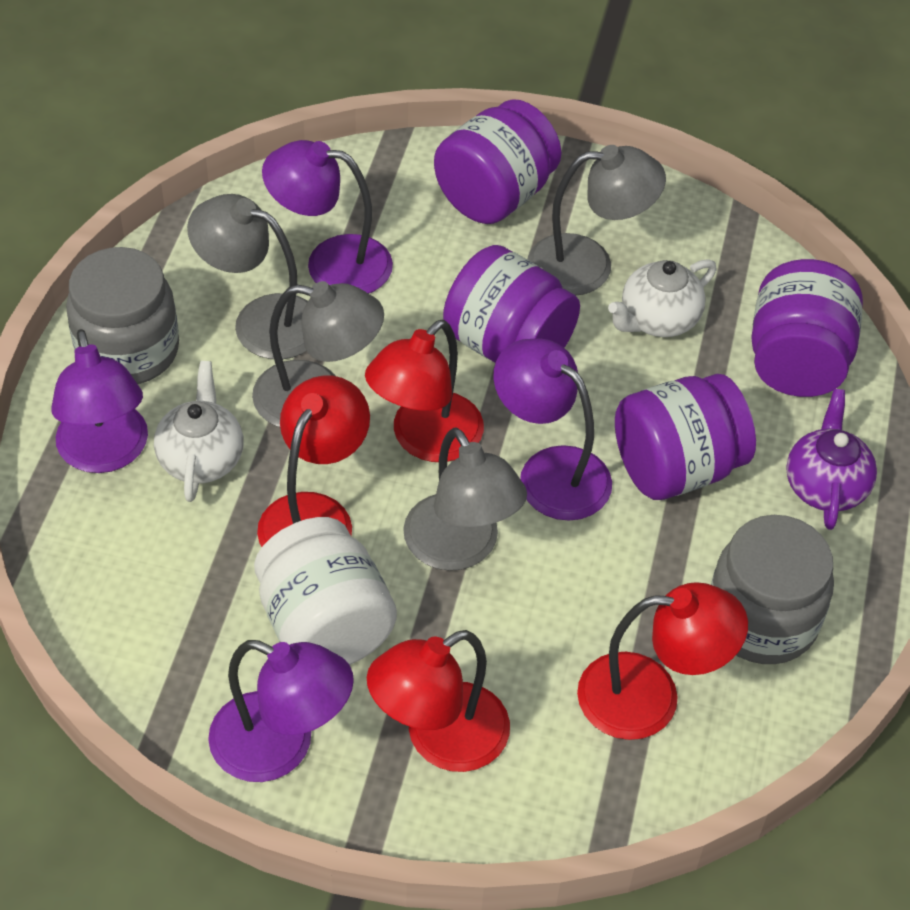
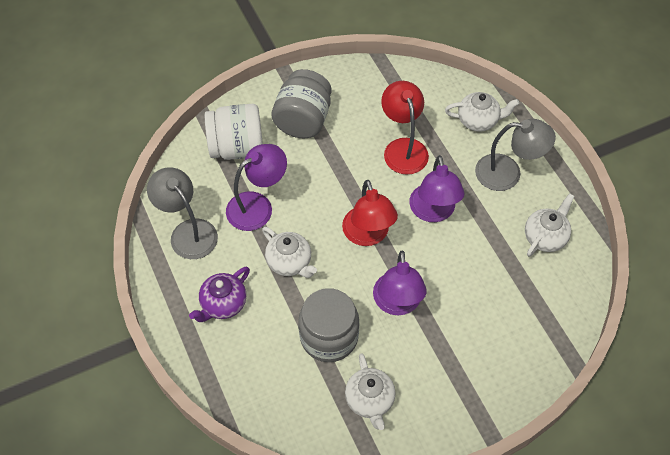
grey lamp: [187,194,308,359] [252,281,384,427] [403,428,527,571] [528,145,666,296] = 4 -> [147,167,218,259] [475,119,556,191] = 2
purple jar: [434,99,561,224] [443,245,580,363] [615,374,756,500] [751,259,863,397] = 4 -> none = 0
purple lamp: [51,329,148,473] [208,640,354,782] [262,140,393,294] [494,338,612,521] = 4 -> [226,144,287,231] [373,251,427,315] [409,155,464,222] = 3
red lamp: [257,375,370,547] [365,320,484,462] [367,630,510,772] [577,583,748,740] = 4 -> [342,180,398,246] [381,81,429,175] = 2
white teapot: [154,361,244,502] [608,259,717,337] = 2 -> [262,227,317,278] [345,354,395,430] [445,92,519,132] [525,193,575,256] = 4

